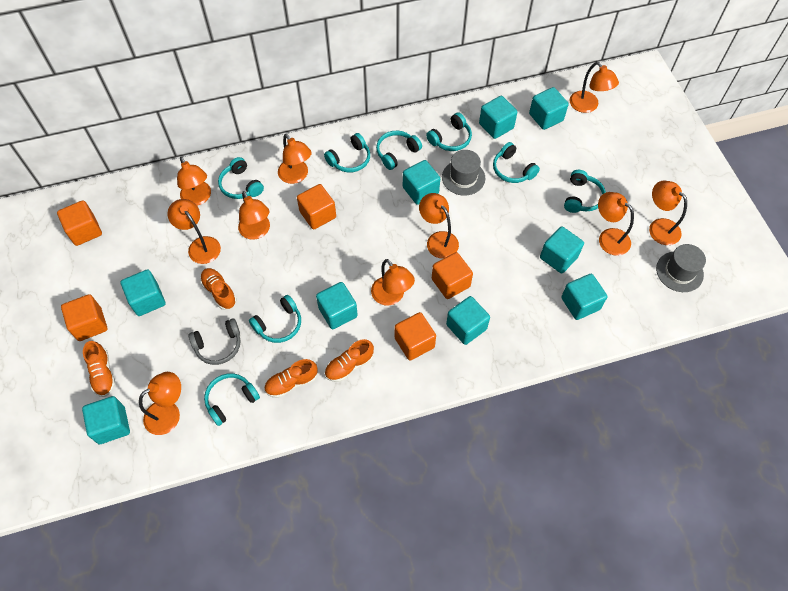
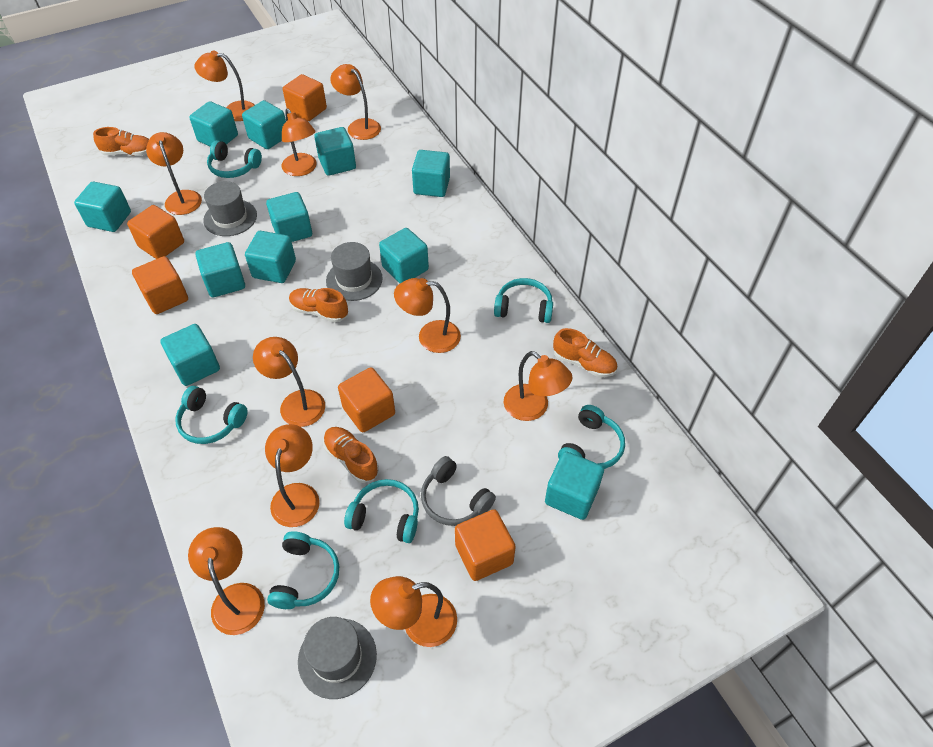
grey hat: [442,150,485,196] [656,244,706,292] = 2 -> [203,181,257,236] [298,617,377,699] [326,242,383,301] = 3
turquoise cube: [82,396,130,444] [121,269,166,316] [316,282,358,329] [403,160,440,205] [446,296,490,345] [479,96,517,139] [529,87,569,130] [540,226,584,274] [561,274,607,320] = 9 -> [74,182,131,232] [160,324,220,386] [189,101,238,146] [195,242,245,298] [242,100,286,149] [245,231,296,283] [266,192,312,242] [314,127,356,176] [379,228,429,283] [412,150,450,197] [545,451,604,520] = 11
turquoise headphones: [204,373,260,426] [218,157,264,199] [249,295,301,343] [324,133,370,172] [376,131,422,170] [426,112,472,151] [493,142,540,183] [564,170,606,213] = 8 -> [176,386,248,444] [207,140,262,178] [267,531,339,609] [344,479,419,543] [494,278,553,323] [558,405,625,469] = 6

